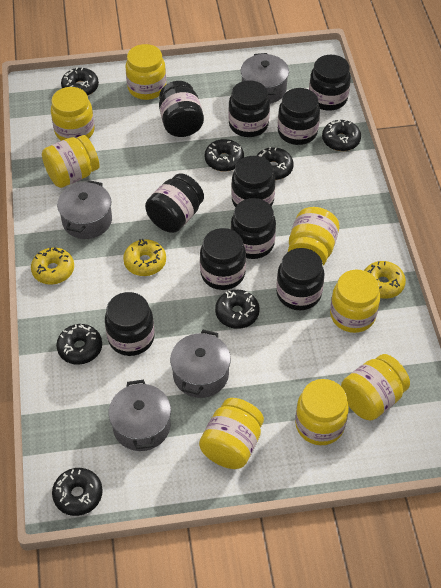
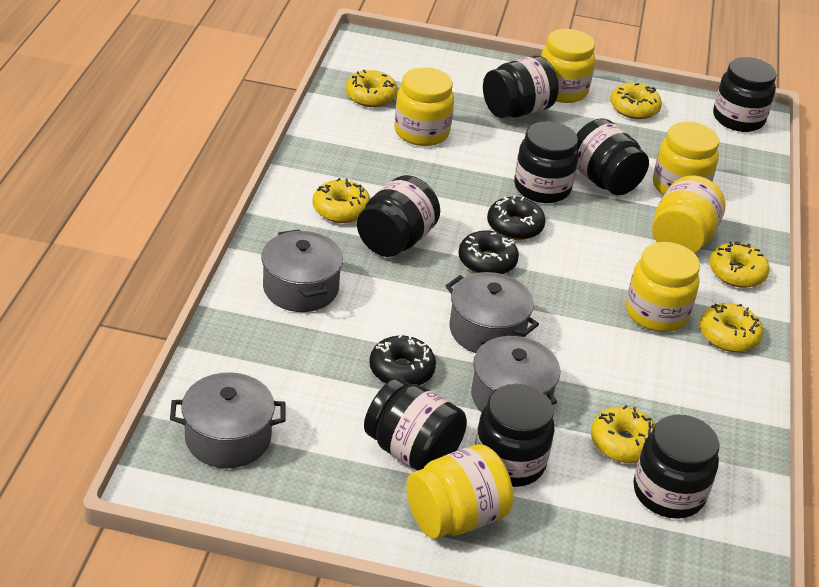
black donut: [52,468,103,516] [56,324,102,365] [61,67,99,96] [205,139,244,172] [215,290,260,329] [256,147,294,180] [322,119,361,151] = 7 -> [369,334,436,385] [458,231,519,274] [487,195,546,240] = 3
black jar: [105,292,155,356] [145,173,204,233] [159,81,204,137] [200,228,246,290] [228,80,270,137] [231,156,275,208] [231,198,276,259] [276,248,325,310] [278,88,320,145] [309,55,351,111] = 10 -> [357,175,440,257] [364,378,467,471] [475,384,555,487] [483,56,559,118] [514,121,578,203] [576,118,649,196] [633,415,720,519] [713,57,777,132] = 8
yellow donut: [31,247,74,285] [123,239,166,276] [364,261,406,299] = 3 -> [313,178,370,223] [345,70,398,107] [591,405,655,463] [610,83,662,119] [700,303,763,352] [709,241,770,288] = 6
yellow jar: [42,135,99,188] [51,87,95,141] [125,44,166,100] [199,398,264,469] [288,207,339,265] [295,379,349,445] [330,270,380,333] [341,354,410,420] = 8 -> [395,67,454,146] [406,444,513,539] [541,29,595,103] [626,242,700,332] [652,175,725,253] [653,122,719,195] = 6

